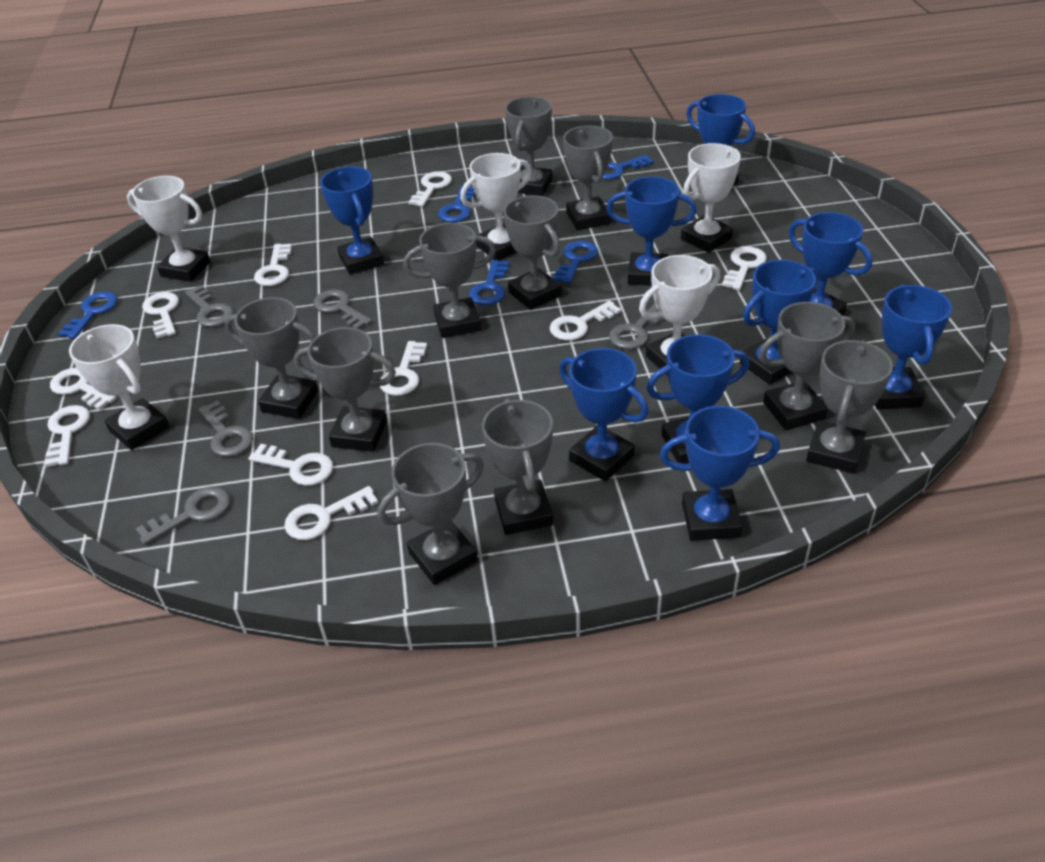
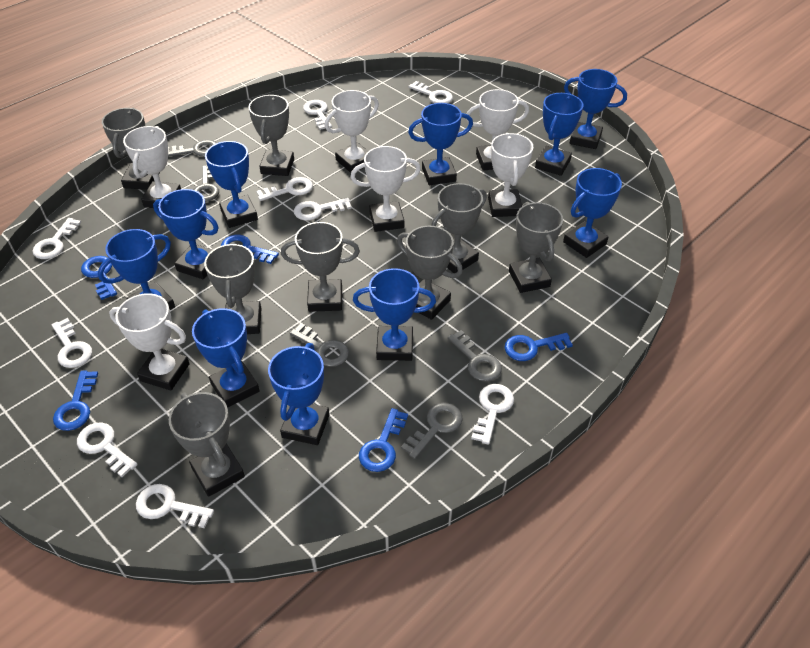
blue trophy: [320,166,384,275] [559,348,649,482] [606,176,697,286] [646,334,749,463] [660,406,780,541] [686,94,755,186] [740,260,818,385] [788,212,872,316] [875,284,952,410] = 9 -> [98,229,175,310] [153,189,219,280] [192,308,260,408] [205,141,258,228] [268,343,330,445] [353,268,436,361] [408,103,473,185] [535,93,583,176] [563,168,622,258] [564,69,627,149] = 10
grey trophy: [225,297,318,419] [294,327,396,452] [378,443,484,585] [404,223,496,338] [482,398,553,535] [504,195,562,310] [505,96,553,196] [563,126,613,230] [759,302,855,430] [806,340,893,474] = 10 -> [102,108,154,190] [169,392,245,497] [204,242,262,334] [249,95,294,176] [281,222,360,312] [397,226,463,320] [431,183,487,273] [509,202,563,293] = 8
white key: [45,405,90,467] [50,367,116,410] [142,292,179,338] [248,444,333,486] [254,244,292,286] [284,486,379,540] [380,341,427,396] [408,171,452,207] [549,300,621,341] [722,246,767,290] = 10 -> [32,218,82,259] [51,318,92,368] [77,422,138,477] [136,484,214,528] [256,177,313,201] [294,198,352,221] [303,100,332,130] [408,81,453,103] [471,384,514,445] = 9
white trophy: [69,324,170,450] [127,176,211,282] [460,153,531,260] [639,255,720,375] [681,143,741,253] = 5 -> [109,293,190,390] [123,126,181,208] [324,90,379,173] [351,146,421,232] [466,89,529,171] [488,133,533,217] = 6

